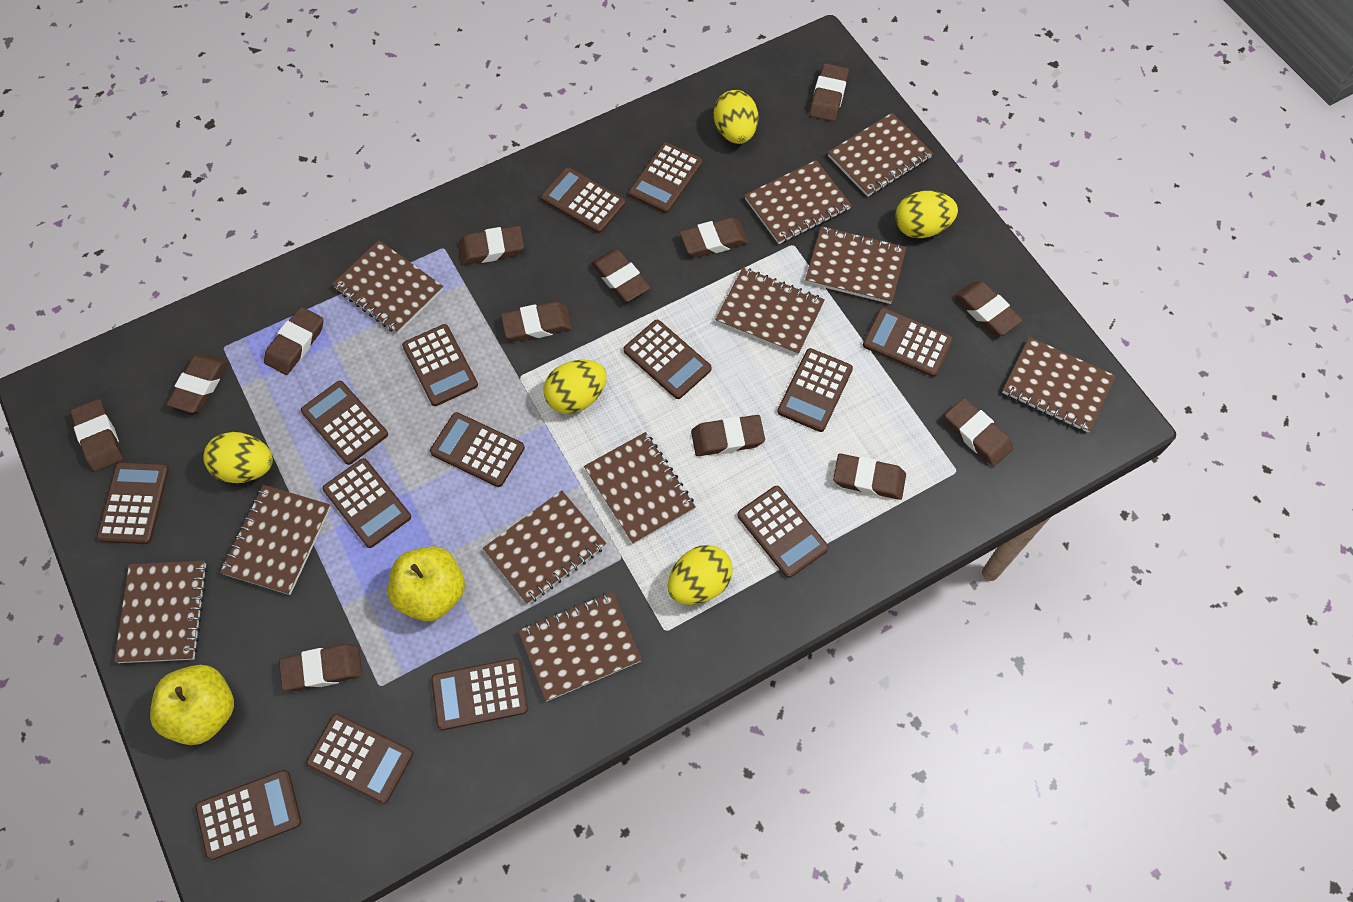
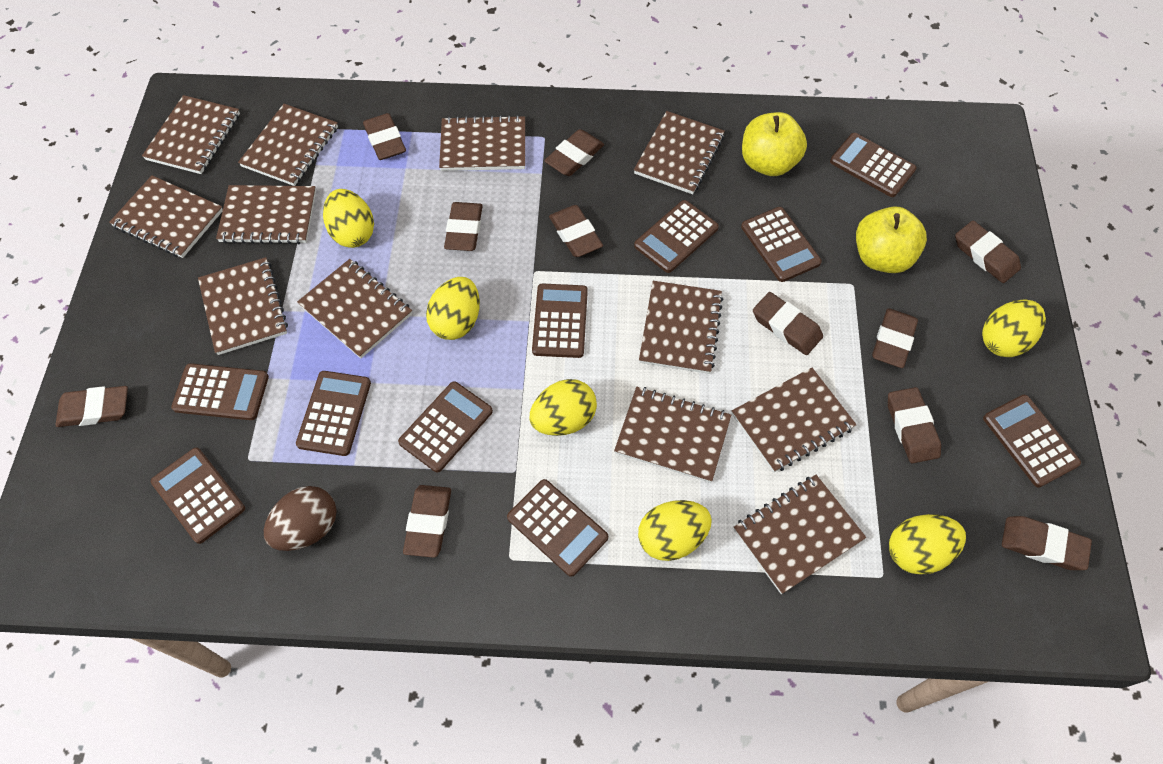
brown calculator: [97,462,169,544] [195,770,301,860] [301,381,388,465] [306,714,413,804] [322,458,411,548] [402,324,478,406] [430,412,525,487] [431,658,528,730] [541,167,626,233] [624,320,712,399] [629,142,703,213] [737,486,829,578] [777,348,853,432] [863,308,953,377] = 14 -> [151,447,245,544] [171,363,269,420] [296,371,371,456] [398,381,493,473] [507,479,608,577] [532,283,588,358] [634,200,719,273] [741,207,822,282] [830,133,916,197] [983,395,1081,488] = 10
brown egg: none = 0 -> [264,486,337,551] = 1
brown eraser: [70,399,123,472] [166,353,228,413] [264,307,324,375] [279,644,362,691] [458,225,524,265] [501,302,573,341] [591,249,650,302] [680,217,748,257] [691,415,765,456] [809,63,849,121] [833,453,906,500] [945,398,1013,467] [954,281,1023,335] = 13 -> [56,386,128,427] [363,113,406,160] [403,485,451,558] [444,202,483,251] [544,129,604,176] [549,205,603,257] [753,292,823,355] [872,308,918,368] [888,387,941,463] [955,221,1021,283] [1002,516,1092,570] = 11
brown notebook: [114,561,208,663] [220,485,331,595] [332,240,443,334] [483,490,606,605] [518,592,642,701] [584,432,696,544] [715,268,825,355] [744,160,852,244] [805,226,906,304] [828,113,933,197] [1002,337,1115,433] = 11 -> [109,175,223,258] [142,95,240,174] [198,257,288,355] [216,185,316,244] [238,104,338,186] [297,259,412,358] [439,115,525,171] [614,387,731,483] [634,111,725,194] [639,281,723,374] [732,368,857,473] [734,475,866,594] = 12
yellow egg: [203,432,273,483] [543,360,607,414] [668,545,733,605] [714,90,758,144] [895,191,958,238] = 5 -> [323,189,374,248] [426,277,480,340] [530,379,597,436] [638,500,712,561] [889,514,966,575] [982,299,1046,357] = 6

